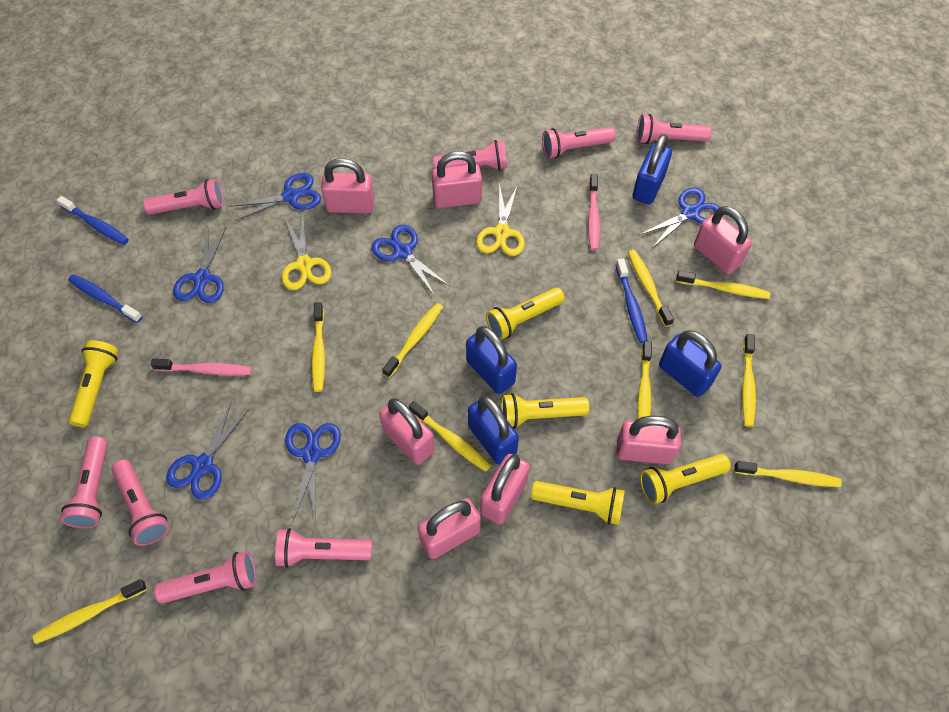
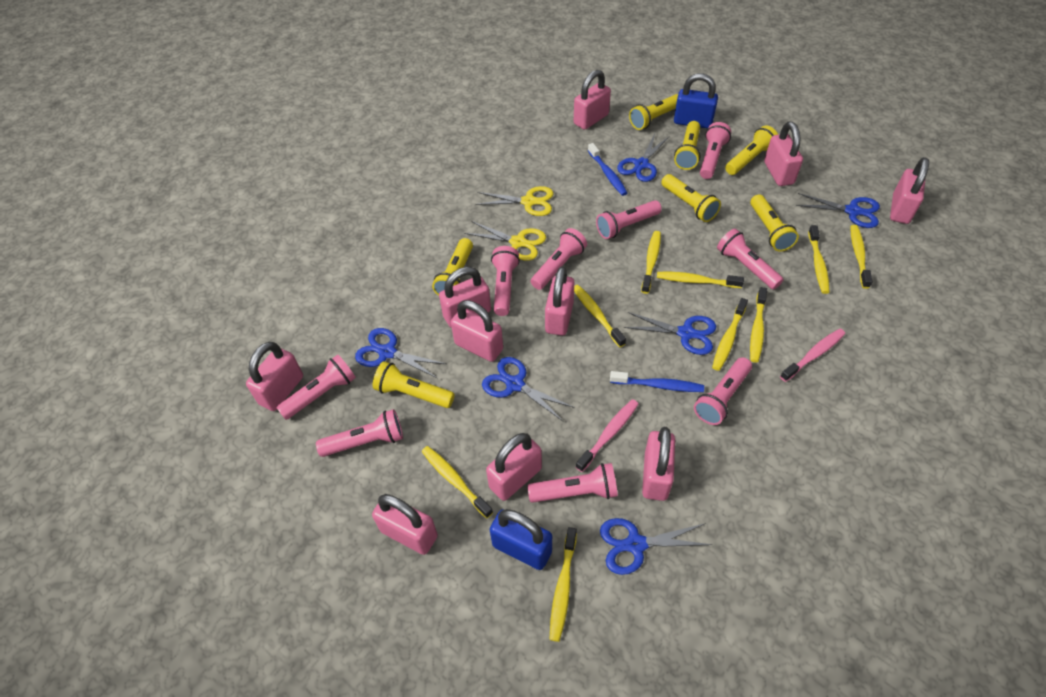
blue padlock: [466,326,517,394] [468,396,519,465] [633,134,672,204] [659,330,722,397] = 4 -> [490,509,552,570] [674,73,718,129] = 2
blue toothbrush: [57,196,129,245] [68,274,142,323] [616,258,648,343] = 3 -> [588,143,627,196] [610,371,704,392] = 2
pink flashlight: [61,436,108,528] [111,459,169,546] [143,179,224,215] [154,551,257,604] [275,528,372,568] [433,140,507,170] [542,127,615,158] [637,114,712,144] = 8 -> [276,355,356,420] [316,409,403,457] [491,246,520,316] [527,463,618,503] [531,228,587,290] [596,200,662,239] [694,357,752,425] [700,122,731,179] [717,229,783,289] = 9
pink padlock: [321,158,375,213] [379,399,435,465] [418,498,481,559] [432,151,482,208] [480,454,530,525] [617,416,681,464] [694,206,752,274] = 7 -> [246,342,303,411] [372,494,438,555] [439,267,491,328] [451,300,503,362] [486,433,542,501] [545,266,574,336] [574,70,611,130] [642,427,675,501] [764,122,803,186] [890,157,929,224] = 10
yellow flashlight: [68,340,118,427] [486,287,565,340] [501,393,590,429] [531,481,625,525] [640,454,731,504] = 5 -> [373,361,455,408] [432,238,473,296] [629,94,678,130] [661,174,721,222] [674,121,701,170] [725,125,778,175] [750,195,799,252] = 7

